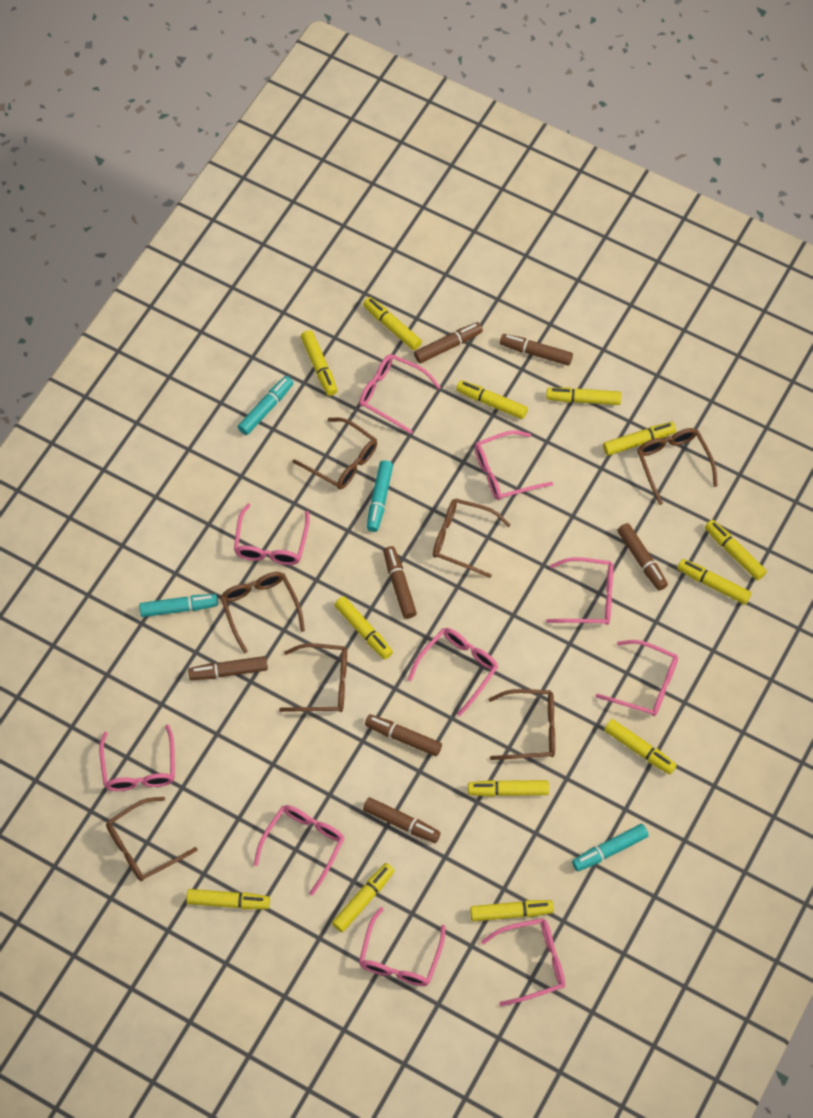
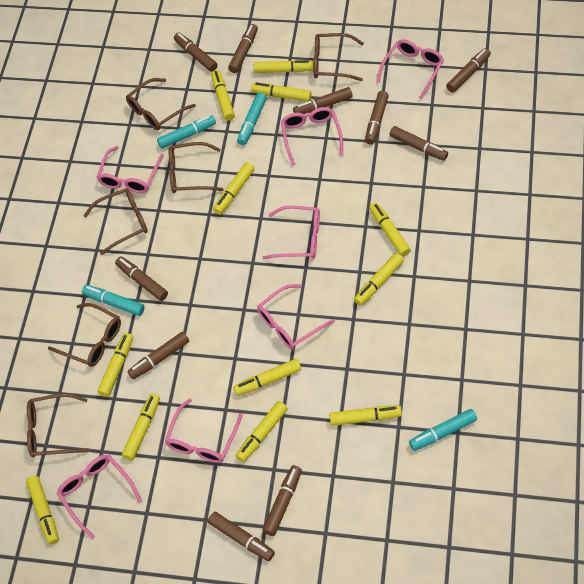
brown glasses: [106,797,197,881] [220,572,305,654] [279,643,347,712] [292,417,377,490] [433,498,511,578] [488,689,555,760] [637,428,718,505] = 7 -> [27,393,89,457] [48,303,121,367] [83,188,148,255] [126,78,196,130] [169,142,224,193] [314,33,364,81] = 6
brown marker: [188,656,268,680] [363,797,441,843] [365,714,442,756] [383,546,417,619] [414,322,483,363] [500,334,573,366] [617,523,668,591] = 7 -> [115,256,168,301] [127,332,189,379] [174,33,218,72] [208,512,275,561] [228,24,258,73] [263,465,302,536] [293,87,353,114] [365,91,389,144] [389,126,448,161] [446,48,491,92] = 10
pink glasses: [99,725,175,791] [234,503,310,565] [254,805,345,896] [359,354,441,434] [359,907,446,986] [408,628,498,717] [475,430,553,500] [481,918,565,1006] [546,557,614,625] [595,640,678,716] = 10 -> [57,455,142,539] [96,146,164,193] [165,398,243,463] [257,284,335,349] [262,206,320,259] [281,107,343,166] [376,39,444,100] = 7
yellow marker: [186,889,270,909] [301,330,337,396] [332,863,395,932] [334,596,393,659] [363,297,422,350] [456,380,528,419] [468,780,549,797] [470,900,554,921] [546,387,621,405] [603,422,676,456] [604,719,677,775] [677,559,751,605] [705,520,767,580] = 13 -> [26,476,59,545] [97,333,133,397] [122,394,160,460] [211,70,235,121] [213,162,255,215] [233,359,301,396] [236,401,288,462] [251,82,312,102] [254,60,314,73] [329,405,402,426] [354,253,404,306] [369,202,411,256] = 12

